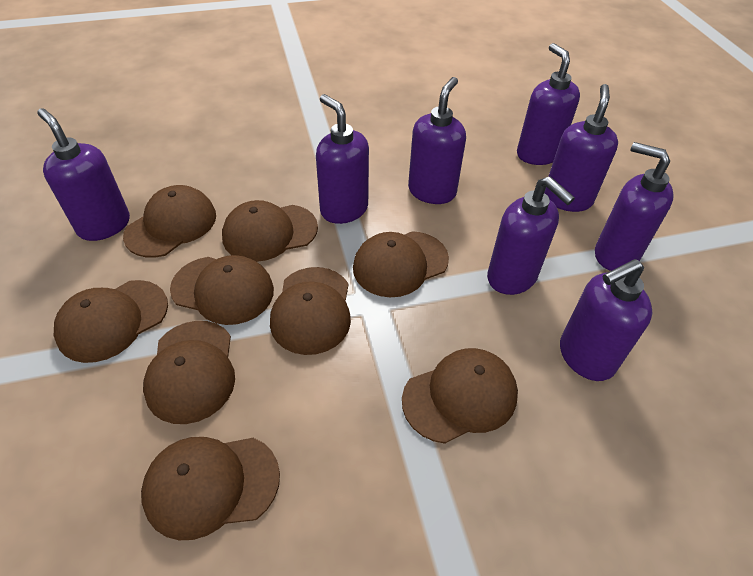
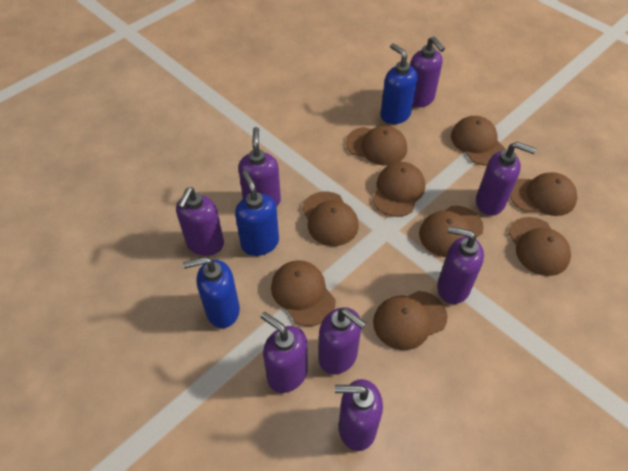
blue soap dispenser: none = 0 -> [183,257,240,328] [235,171,279,256] [381,43,418,124] = 3

